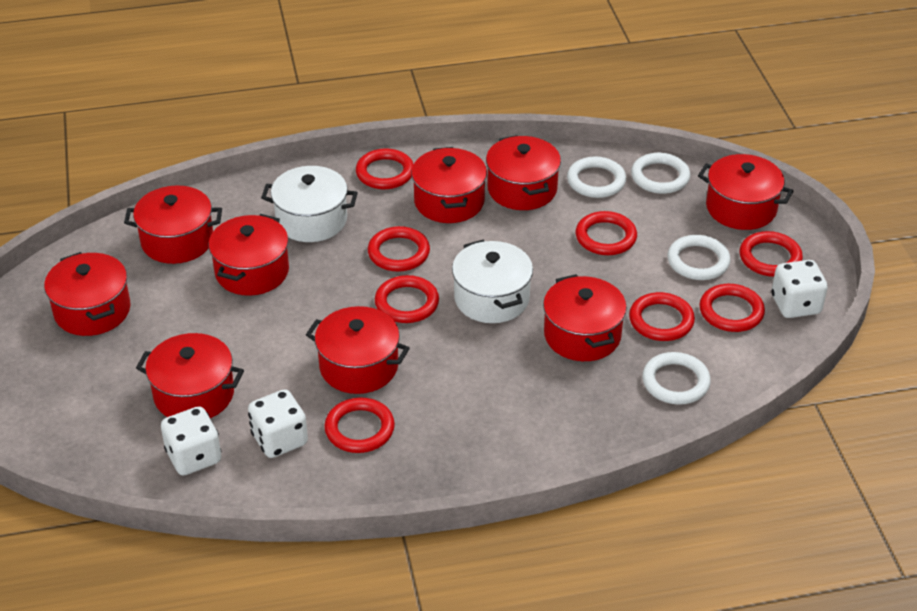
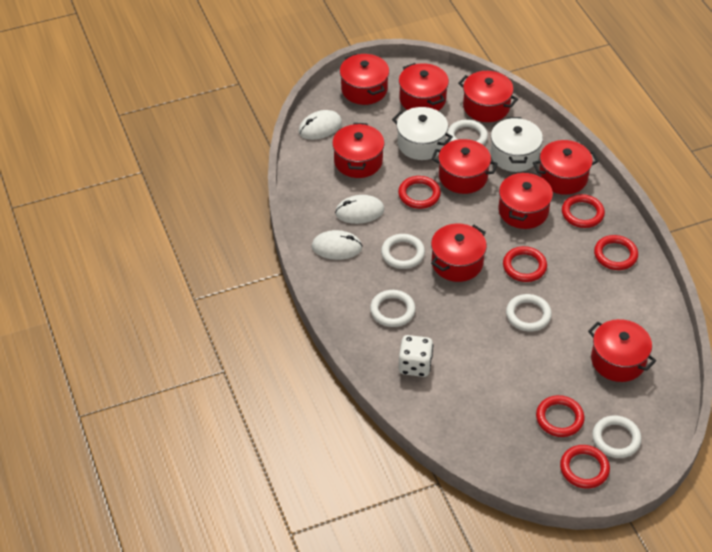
red ring: [324,398,395,453] [356,149,414,189] [368,226,430,272] [375,275,439,323] [576,211,637,255] [629,292,695,341] [699,284,765,332] [739,231,803,277] = 8 -> [398,176,441,209] [503,246,547,282] [536,395,584,437] [560,445,610,489] [562,194,605,228] [594,235,638,270] = 6
white dice: [161,406,221,475] [248,389,308,458] [771,260,828,318] = 3 -> [399,335,433,377] = 1
white mouse: none = 0 -> [299,110,342,140] [312,230,362,260] [335,195,384,224] = 3
white ring: [567,156,626,198] [631,153,690,194] [642,352,711,405] [667,235,731,280] = 4 -> [370,290,416,327] [381,234,425,269] [447,120,488,145] [506,294,552,332] [592,416,641,458] = 5

